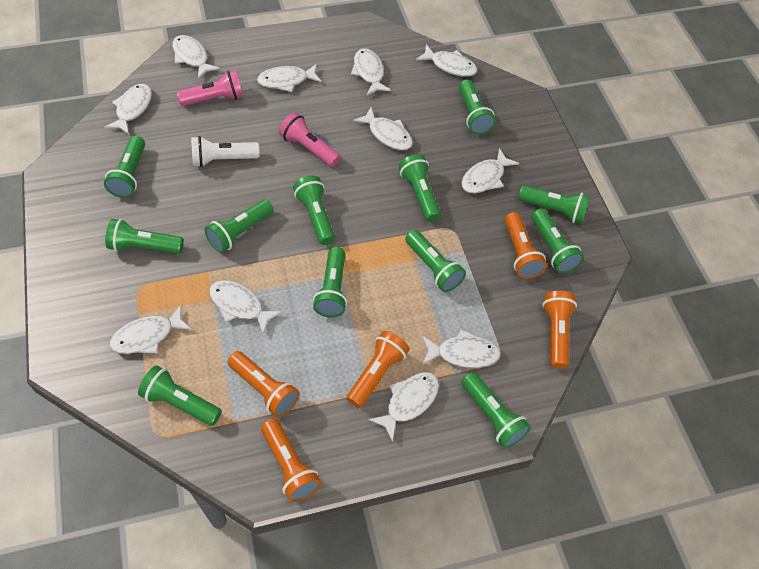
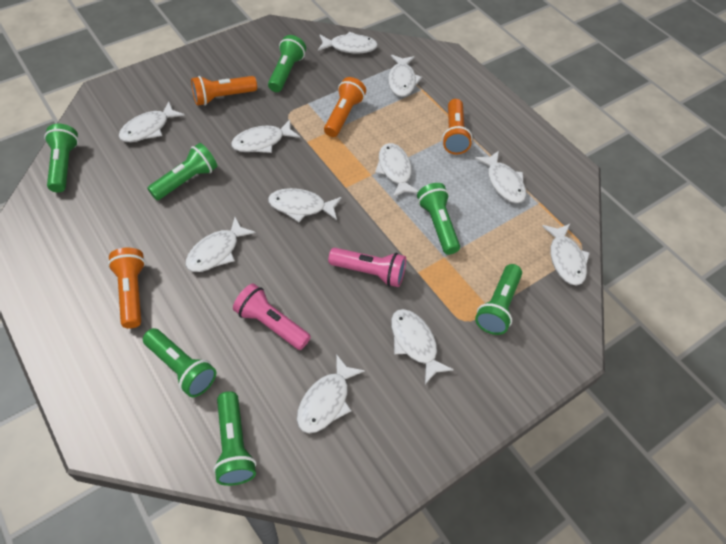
green flashlight: [104,136,145,198] [105,219,184,254] [138,365,222,426] [205,199,274,253] [293,176,335,245] [313,247,347,318] [399,154,441,222] [405,230,466,292] [459,79,496,135] [461,372,531,449] [518,185,590,224] [532,209,584,273] = 12 -> [44,124,79,193] [143,328,216,397] [147,143,217,200] [213,391,256,486] [268,35,306,92] [417,183,460,255] [475,264,522,335] = 7
orange flashlight: [228,351,300,418] [261,418,321,502] [347,331,409,408] [505,212,547,279] [542,291,577,369] = 5 -> [108,248,145,328] [191,76,257,106] [324,77,366,137] [442,99,472,154] = 4
white flashlight: [191,136,260,167] = 1 -> none = 0

